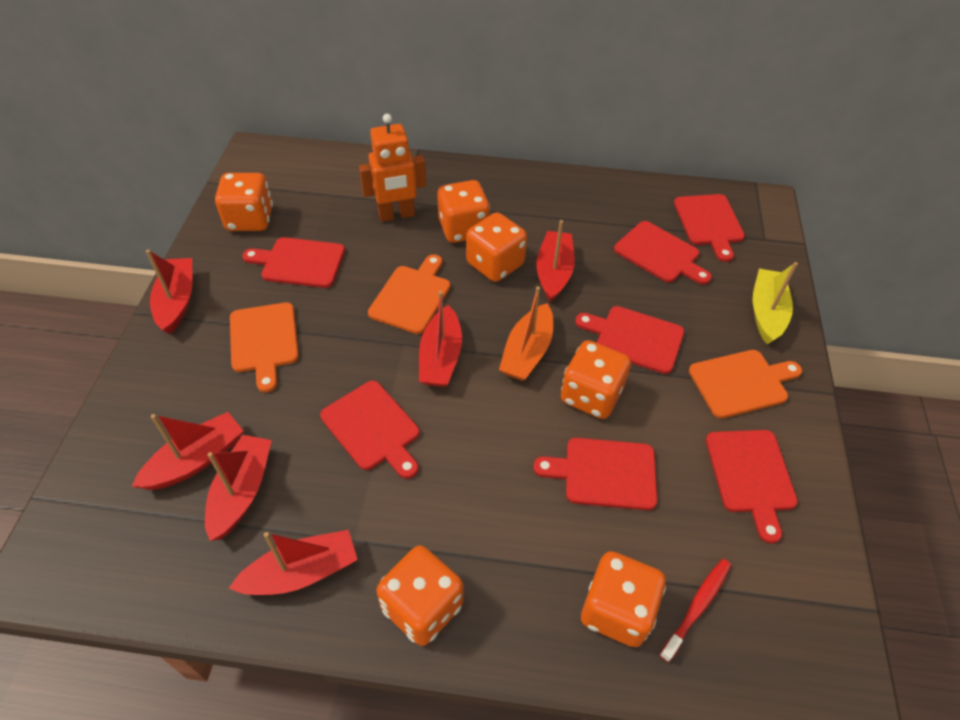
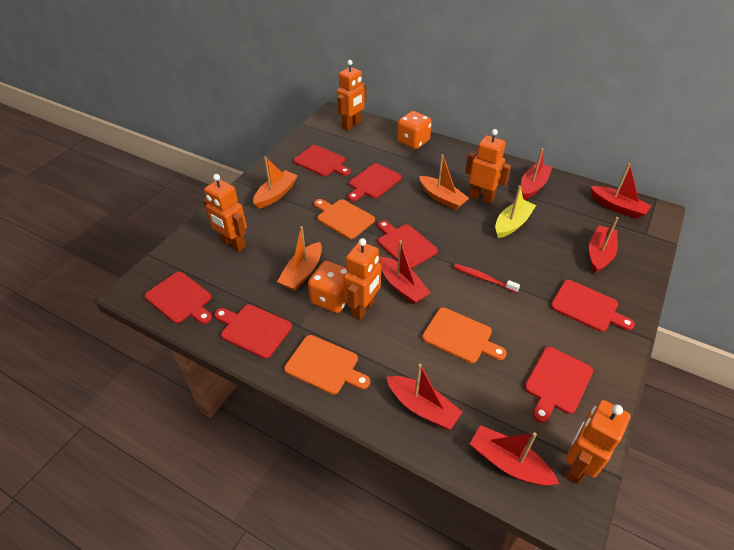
orange boat: [499,286,553,381] = 1 -> [253,156,298,209] [277,226,322,291] [419,154,469,210] = 3
orange dice: [215,173,273,231] [376,545,463,646] [437,180,490,243] [466,212,527,282] [561,340,631,419] [581,551,666,647] = 6 -> [308,261,348,313] [397,111,432,149] = 2
orange robot: [359,114,426,222] = 1 -> [204,174,247,252] [337,60,366,131] [344,238,381,320] [465,129,511,204] [564,400,631,484] = 5

